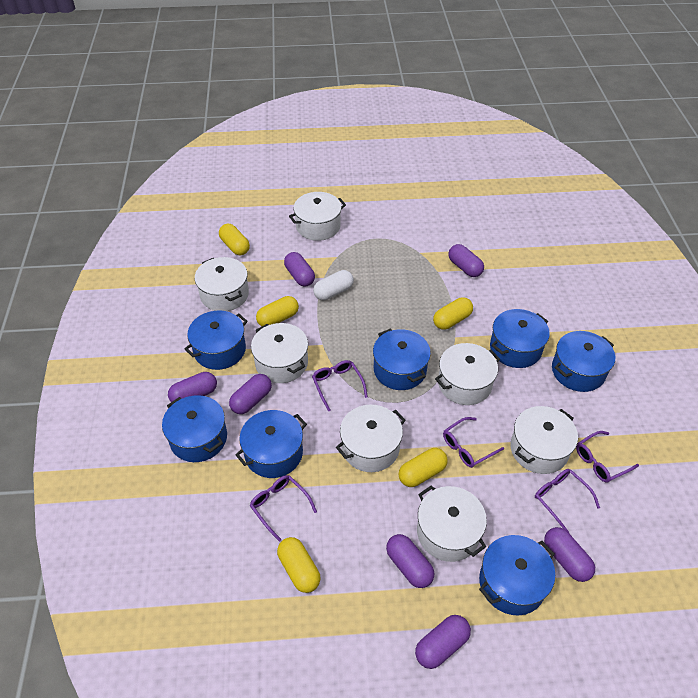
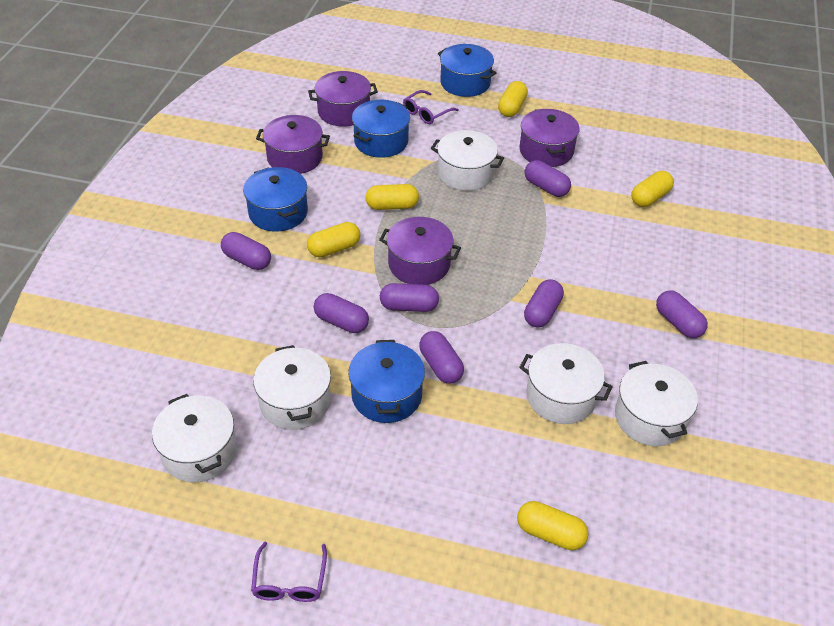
blue pot: [162,395,227,462] [184,310,248,370] [235,410,307,478] [373,329,431,390] [479,535,555,615] [490,309,550,368] [552,331,615,392] = 7 -> [243,167,308,232] [348,340,425,423] [352,100,410,158] [438,44,496,97] = 4
purple glasses: [250,475,317,542] [312,360,368,412] [443,417,504,468] [535,469,600,533] [576,431,639,483] = 5 -> [251,542,327,602] [403,90,459,124] = 2
purple pot: none = 0 -> [256,115,330,174] [308,71,378,127] [379,217,461,285] [519,109,580,167] = 4
white capsule: [313,270,354,300] = 1 -> none = 0
white pot: [195,257,249,311] [251,323,308,383] [289,192,346,241] [336,405,406,472] [417,485,487,562] [435,343,500,405] [510,406,578,474] = 7 -> [152,394,237,482] [253,345,331,430] [431,130,504,191] [519,343,613,424] [615,361,698,446] = 5

